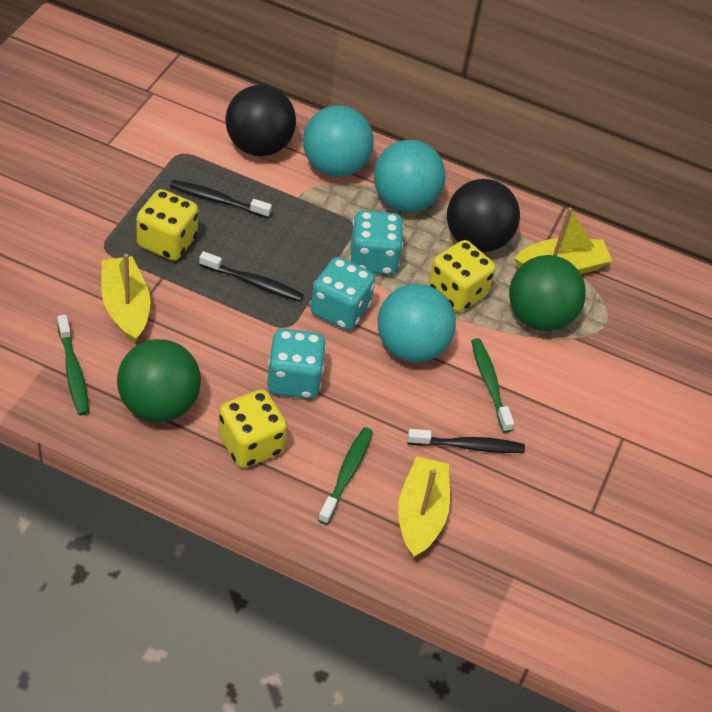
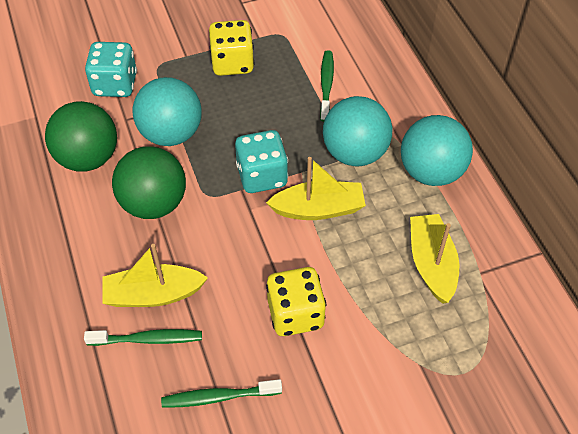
black ball: [226,85,296,156] [447,179,520,252] = 2 -> none = 0
black toothbrush: [170,180,272,218] [199,251,304,302] [407,429,525,453] = 3 -> none = 0
turquoise dice: [267,328,326,399] [311,257,375,330] [349,210,403,275] = 3 -> [85,42,137,97] [235,130,288,193] = 2
yellow dice: [136,189,198,261] [218,390,287,468] [428,240,496,312] = 3 -> [209,20,254,76] [266,267,326,336] = 2

